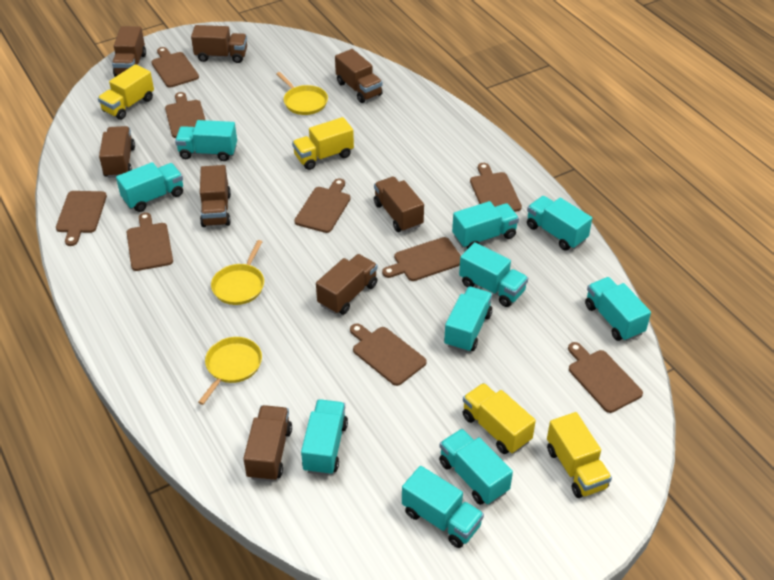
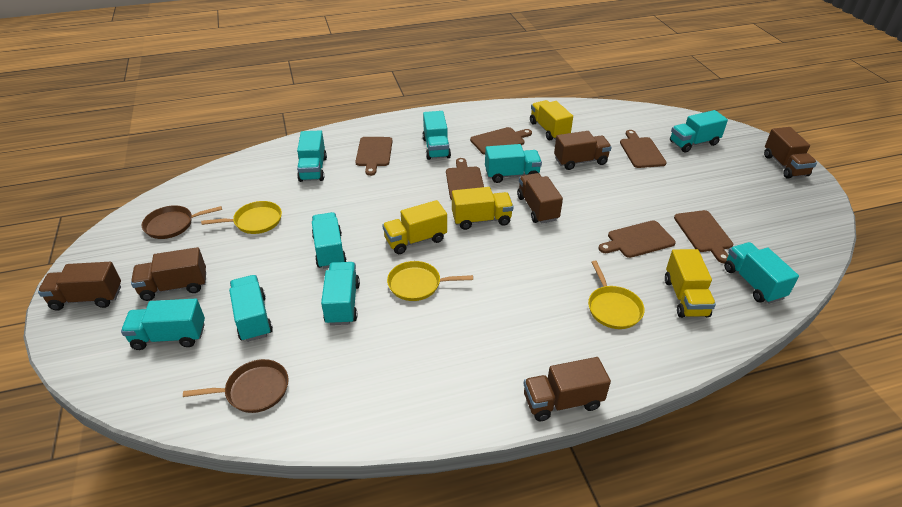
brown cutting board: [56,191,107,246] [127,212,173,271] [151,47,199,88] [165,92,205,138] [294,178,351,233] [350,323,427,386] [382,237,461,281] [470,163,522,212] [568,342,643,413] = 9 -> [355,137,392,176] [446,158,484,200] [470,127,532,155] [599,220,676,258] [620,130,667,168] [674,210,733,263] = 6
brown pan: none = 0 -> [142,205,222,239] [183,359,289,413] = 2
brown truck: [99,126,135,178] [112,26,146,77] [191,25,247,63] [200,165,231,227] [243,405,292,482] [316,254,378,315] [335,49,383,103] [374,176,424,232] = 8 -> [38,262,121,311] [131,247,206,301] [517,173,563,224] [523,357,611,421] [554,131,612,170] [764,127,817,179] = 6
turquoise truck: [116,162,183,212] [175,120,237,161] [301,399,348,475] [402,466,484,548] [439,429,513,505] [444,287,492,352] [452,201,519,249] [459,242,528,307] [527,196,592,250] [585,277,651,341] = 10 -> [121,299,205,350] [229,275,273,342] [297,130,327,182] [312,212,347,269] [321,262,360,325] [422,111,451,160] [485,144,542,183] [670,110,728,153] [724,242,799,304] = 9

